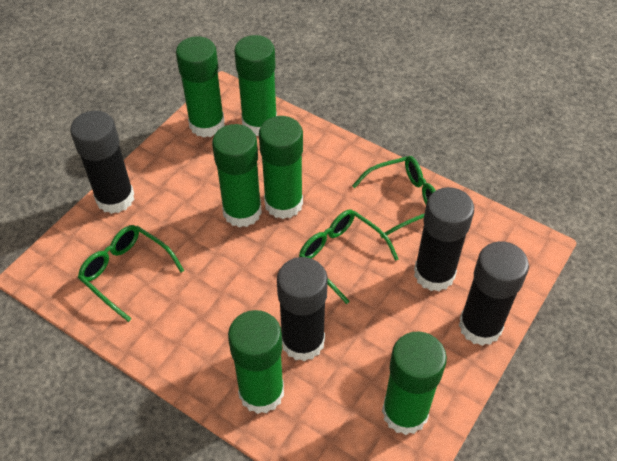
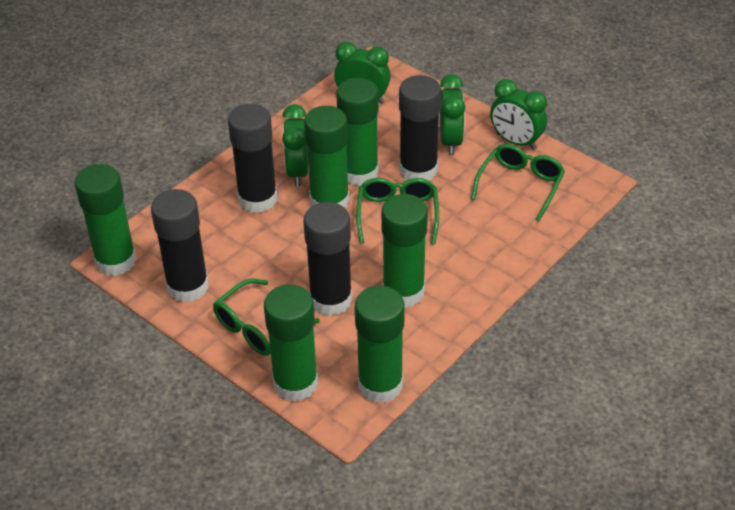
green clock: none = 0 -> [282,104,308,186] [334,42,391,104] [440,74,465,155] [490,79,547,150] = 4

